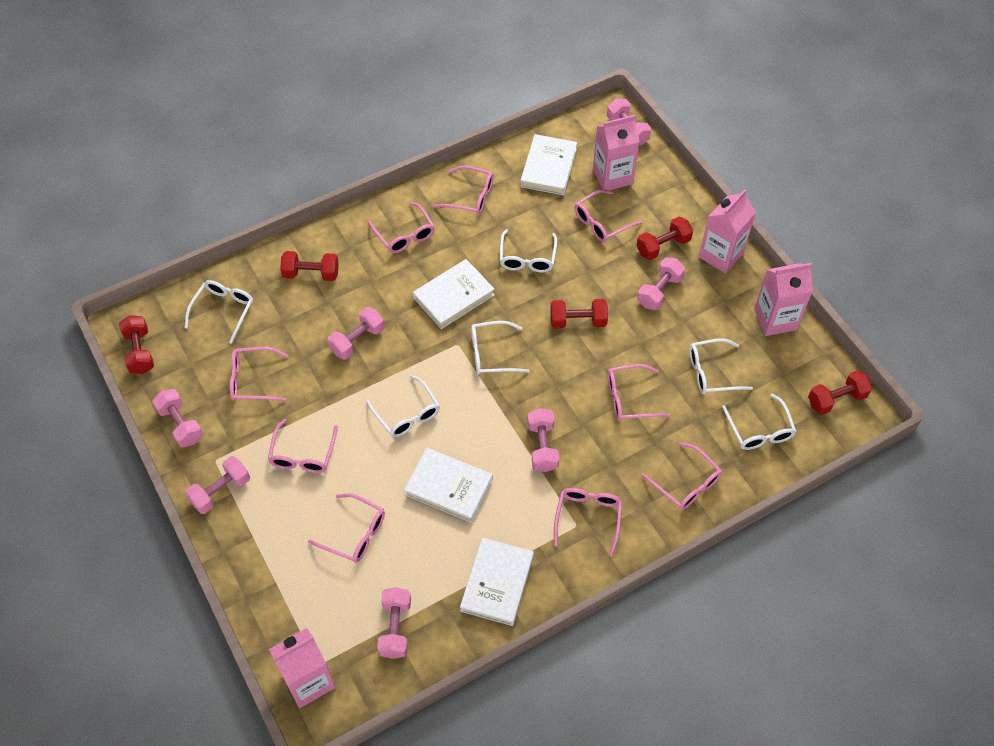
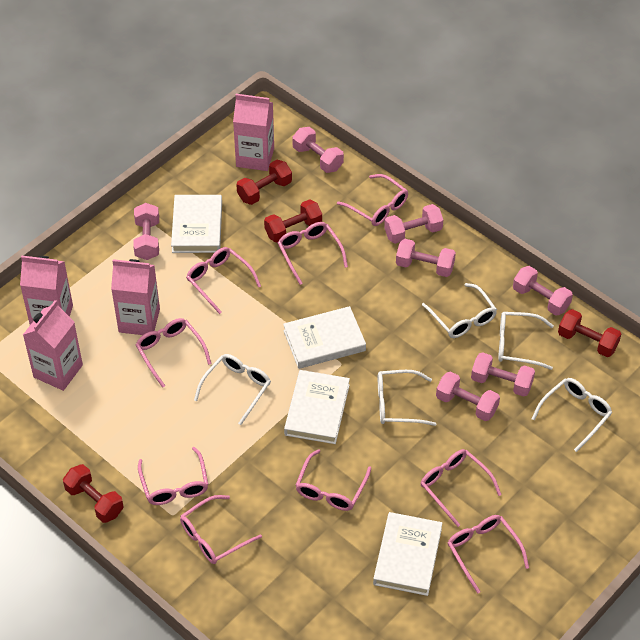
red dumbbell: [119,315,154,374] [280,251,339,281] [550,299,608,329] [637,217,693,260] [808,370,872,415] = 5 -> [63,464,124,523] [236,160,292,205] [264,199,322,243] [558,309,621,357] = 4
white glasses: [185,280,253,344] [366,375,440,437] [471,321,529,375] [499,229,557,273] [689,338,753,394] [722,394,796,450] = 6 -> [194,354,271,425] [378,370,436,426] [422,283,497,338] [498,312,554,370] [531,378,612,452] = 5

